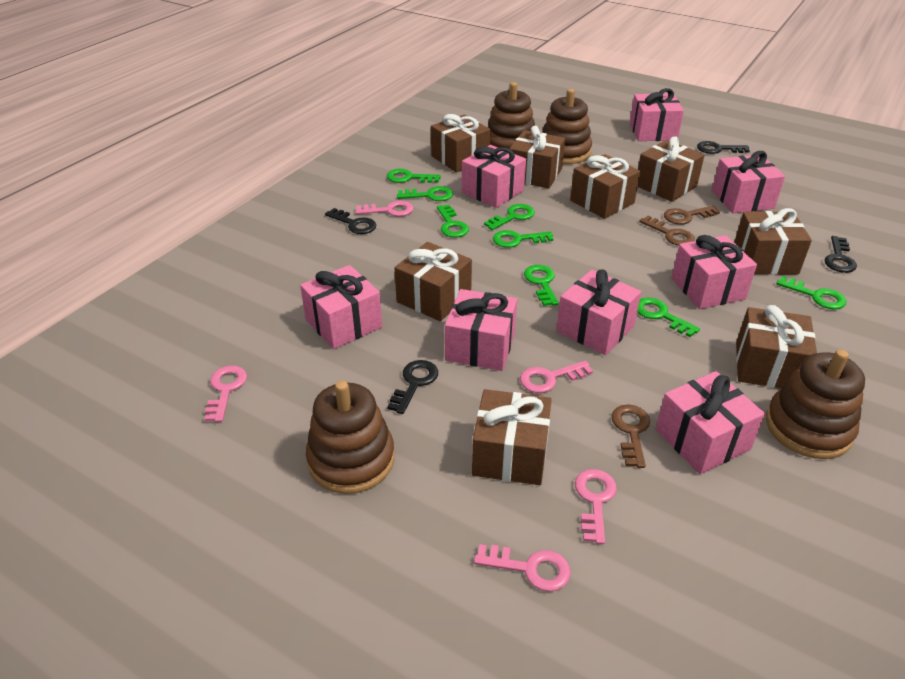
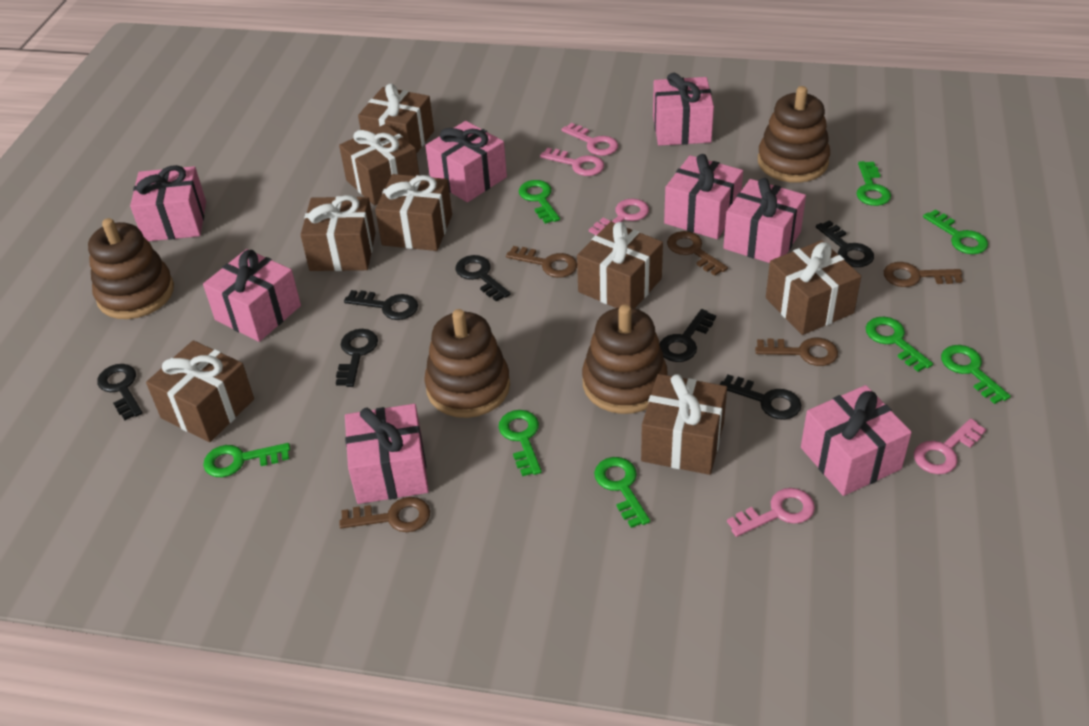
black key: [325,208,376,234] [387,360,438,414] [697,141,750,154] [824,236,857,273] = 4 -> [97,364,142,420] [336,329,378,387] [344,290,418,320] [455,255,511,302] [659,309,716,362] [720,375,801,420] [816,220,874,267] = 7
brown key: [611,405,650,468] [639,216,695,246] [664,205,720,225] = 3 -> [339,497,430,532] [506,246,577,278] [667,231,728,276] [755,338,838,366] [884,262,963,287] = 5

